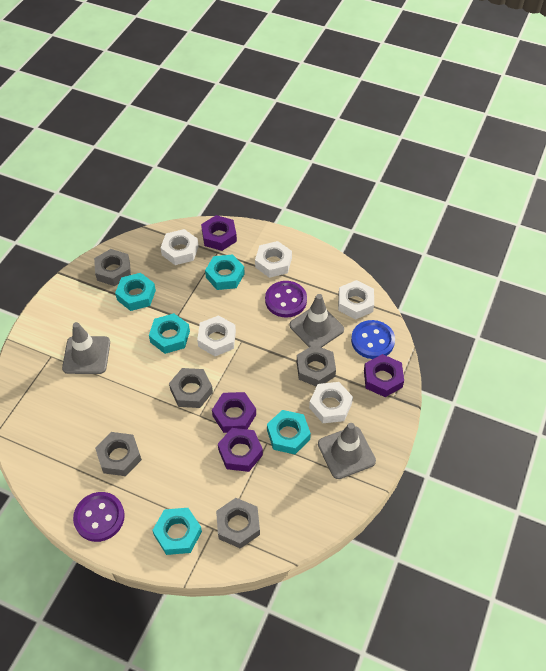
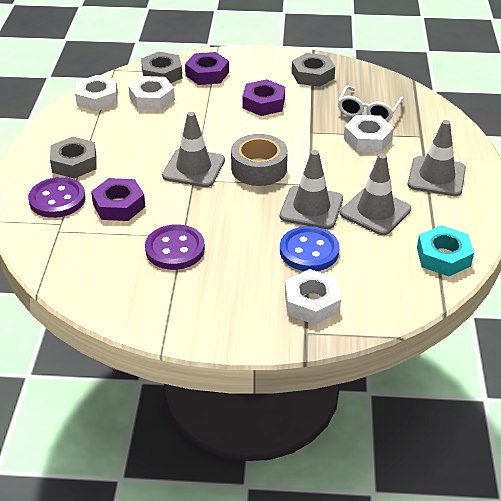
grey nut: [94,249,131,286] [95,432,142,476] [169,368,213,408] [216,498,260,549] [297,345,336,387] = 5 -> [50,137,97,179] [141,52,182,83] [291,53,335,87] = 3
grey tape: none = 0 -> [231,134,288,186] = 1
grey traffic cone: [62,322,110,374] [290,294,344,348] [318,423,376,479] = 3 -> [162,112,225,187] [280,150,343,229] [340,154,411,235] [408,120,466,196] = 4
purple nut: [201,215,237,251] [212,392,256,433] [218,428,263,472] [364,354,404,397] = 4 -> [91,178,145,221] [185,52,229,85] [242,79,285,116] = 3
turquoise nut: [115,273,156,311] [149,313,190,354] [152,508,202,555] [205,254,245,290] [267,410,311,454] = 5 -> [417,225,474,276] = 1
white glasses: none = 0 -> [338,86,404,122] = 1
white nut: [160,229,199,265] [197,315,236,356] [255,241,292,278] [309,382,353,423] [338,280,374,319] = 5 -> [75,75,118,112] [128,76,175,110] [285,269,341,325] [344,115,394,152] = 4

